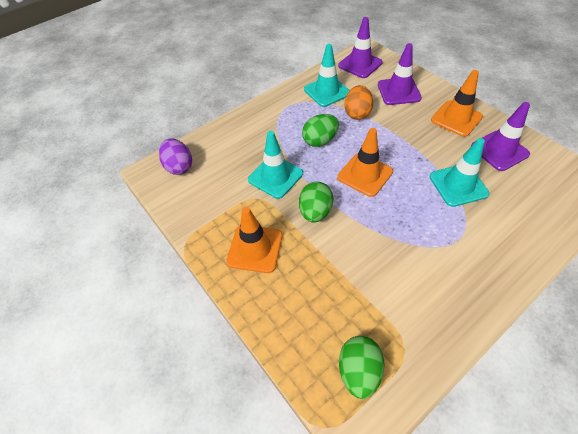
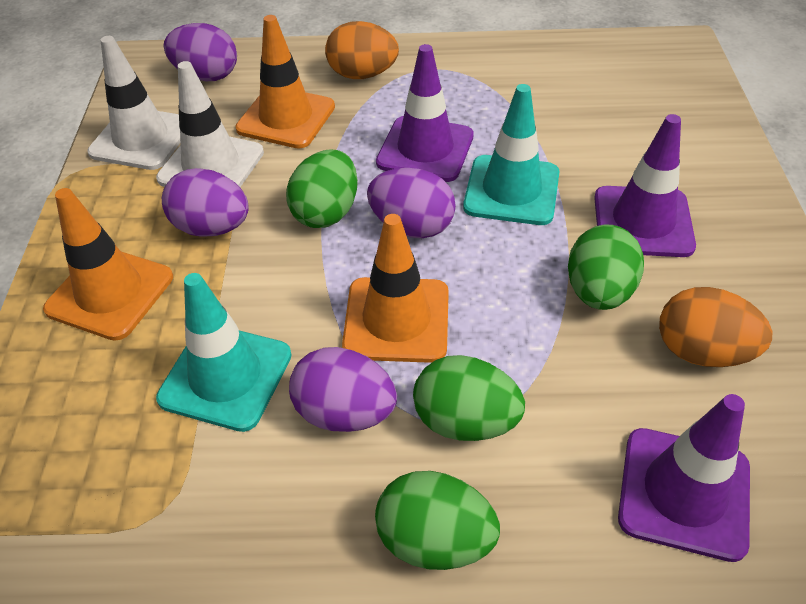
green egg: [299,182,333,223] [302,114,339,147] [339,336,385,399] = 3 -> [286,150,358,228] [375,471,500,570] [413,355,525,441] [568,224,644,310] = 4
orange egg: [344,85,373,120] = 1 -> [325,21,399,79] [659,287,772,367] = 2
purple egg: [159,138,192,175] = 1 -> [162,168,249,237] [164,23,237,81] [289,347,397,432] [367,168,456,238] = 4
turquoise traffic cone: [248,131,303,199] [304,44,350,107] [430,138,490,207] = 3 -> [156,273,292,432] [463,84,560,225] = 2
white traffic cone: none = 0 -> [87,36,180,170] [156,61,264,187] = 2

